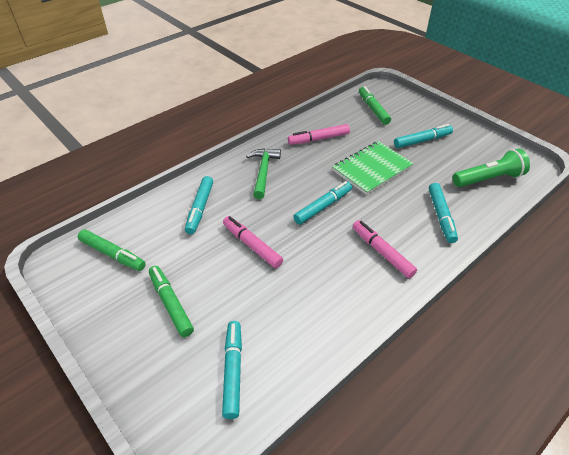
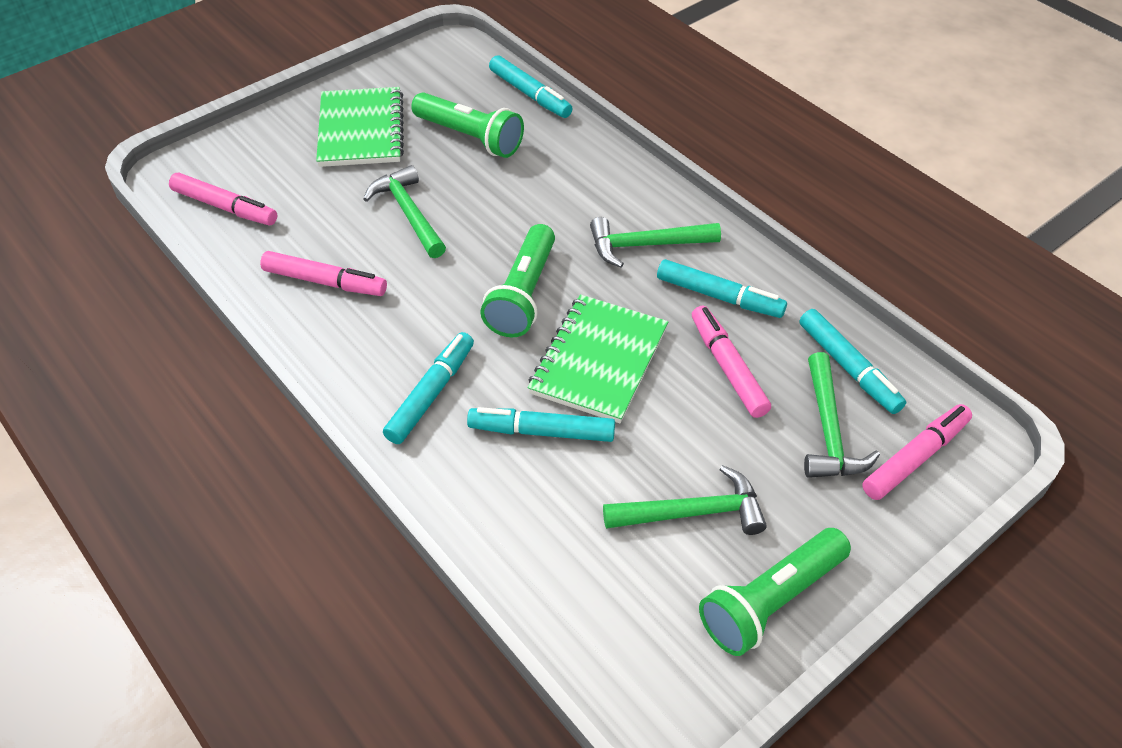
green flashlight: [453,149,530,187] = 1 -> [411,92,524,158] [480,224,555,337] [699,528,851,656] = 3
green hammer: [246,148,281,199] = 1 -> [363,165,446,258] [590,217,721,267] [603,465,767,535] [804,352,880,478] = 4
green marker: [78,229,146,271] [149,266,194,337] [359,86,391,125] = 3 -> none = 0
green notebook: [332,141,414,195] = 1 -> [316,87,404,167] [528,294,668,423] = 2
pink marker: [223,216,283,268] [288,124,350,145] [353,220,417,278] = 3 -> [169,173,277,225] [260,251,387,296] [692,306,771,418] [862,404,972,500] = 4

